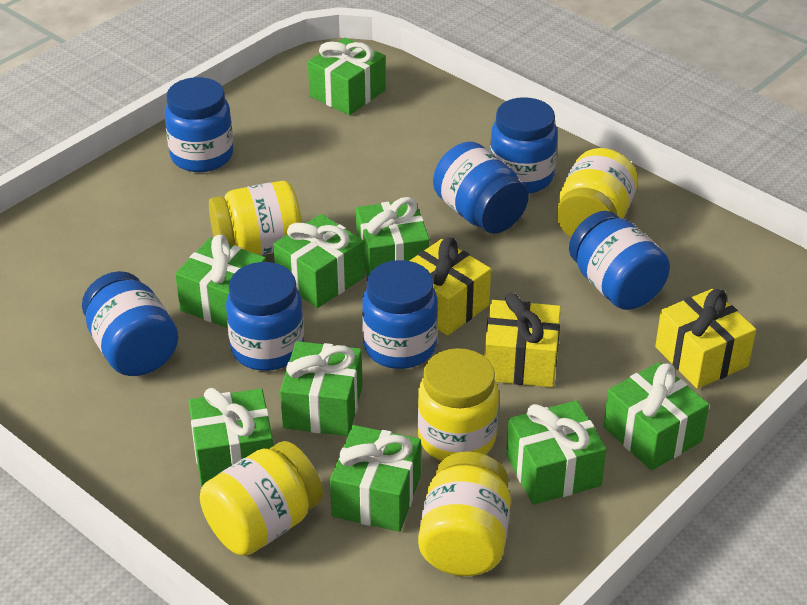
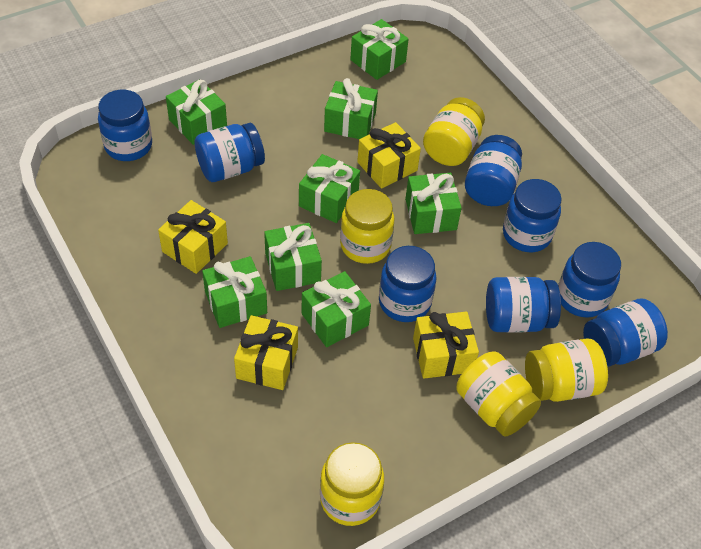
blue jar: [82,271,179,376] [165,77,234,172] [226,262,304,371] [362,260,438,369] [433,141,529,233] [490,97,558,194] [569,211,670,310] = 7 -> [98,90,152,161] [195,123,265,182] [379,246,437,322] [465,135,522,206] [486,277,561,333] [503,179,562,252] [558,242,621,318] [583,299,668,367] = 8
green gift: [175,235,266,328] [189,388,273,486] [273,214,365,308] [280,341,363,436] [308,37,386,115] [330,425,421,532] [356,197,430,278] [506,400,606,505] [603,362,709,470] = 9 -> [166,79,227,145] [202,256,267,328] [264,223,322,291] [299,154,360,223] [302,271,371,347] [324,78,378,139] [350,19,409,80] [405,173,462,234] = 8
yellow gift: [410,238,491,336] [484,293,561,387] [655,289,756,389] = 3 -> [158,200,228,274] [234,315,298,390] [357,122,421,189] [413,311,479,379] = 4

